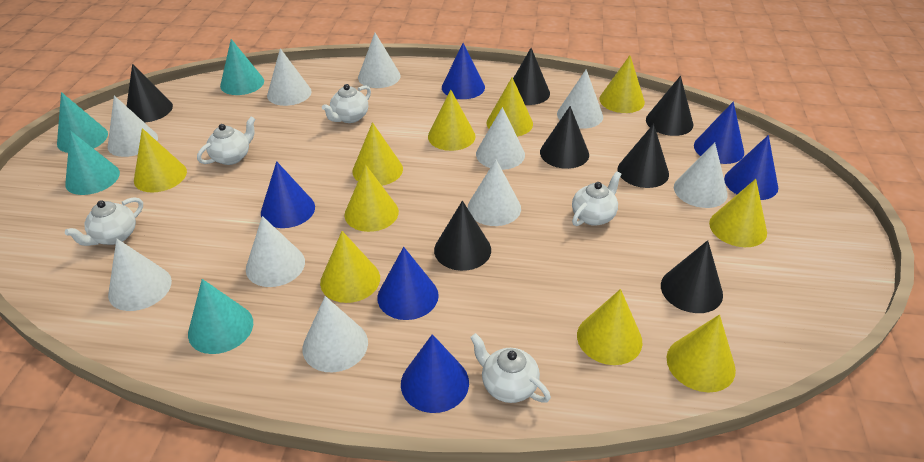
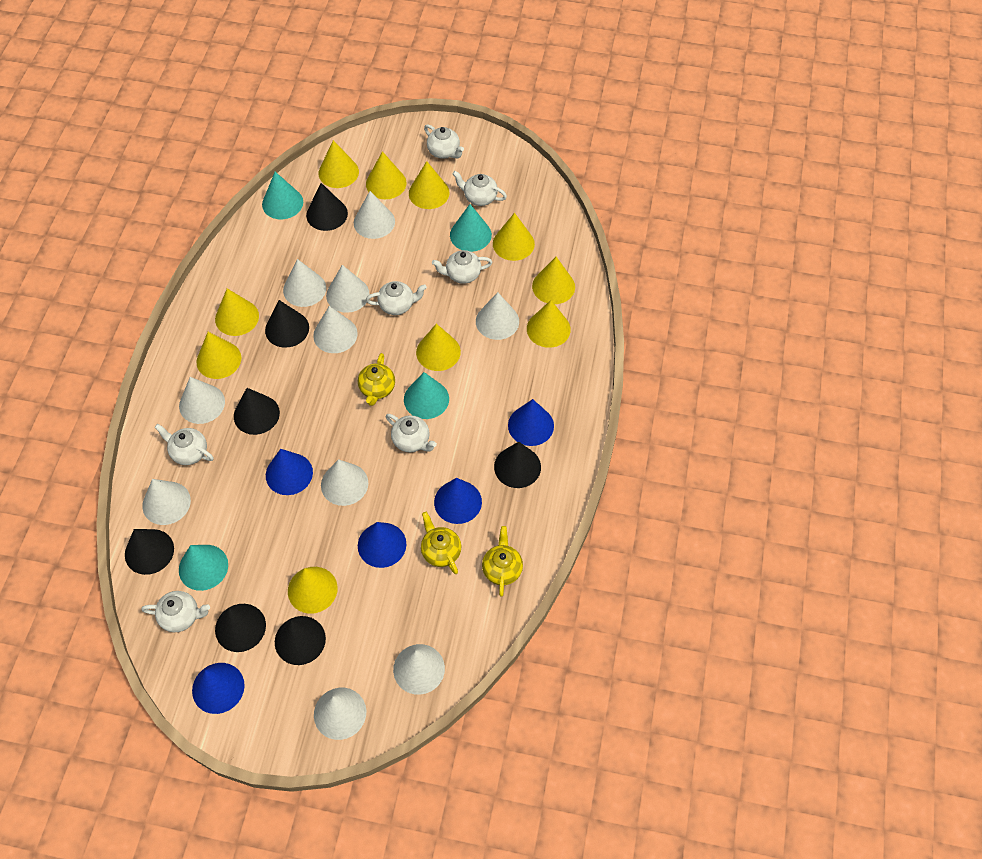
blue cone: [261,161,315,228] [377,247,439,320] [401,334,469,413] [442,43,485,99] [694,102,744,164] [724,135,778,200] = 6 -> [192,663,245,714] [266,449,313,495] [358,522,407,568] [434,478,482,524] [508,399,554,446] = 5
white teapot: [65,197,143,246] [197,117,255,165] [322,84,371,123] [470,333,551,403] [572,171,621,226] = 5 -> [141,591,210,632] [155,424,214,465] [366,281,427,315] [386,414,437,452] [424,124,464,159] [432,250,492,284] [452,171,507,206] = 7
yellow teapot: none = 0 -> [358,353,395,406] [421,512,461,574] [482,526,523,597] = 3

